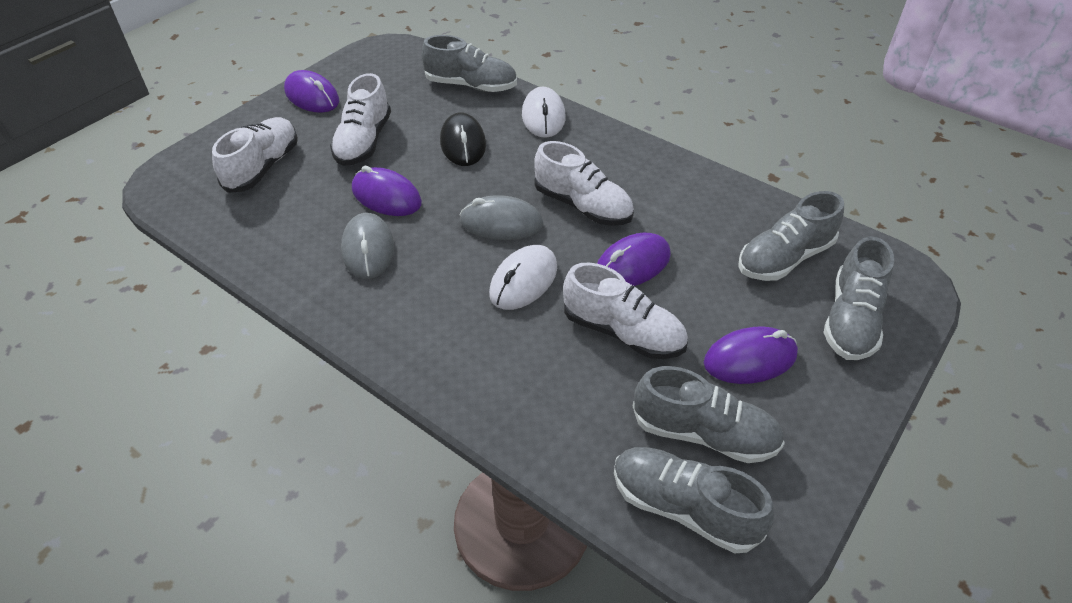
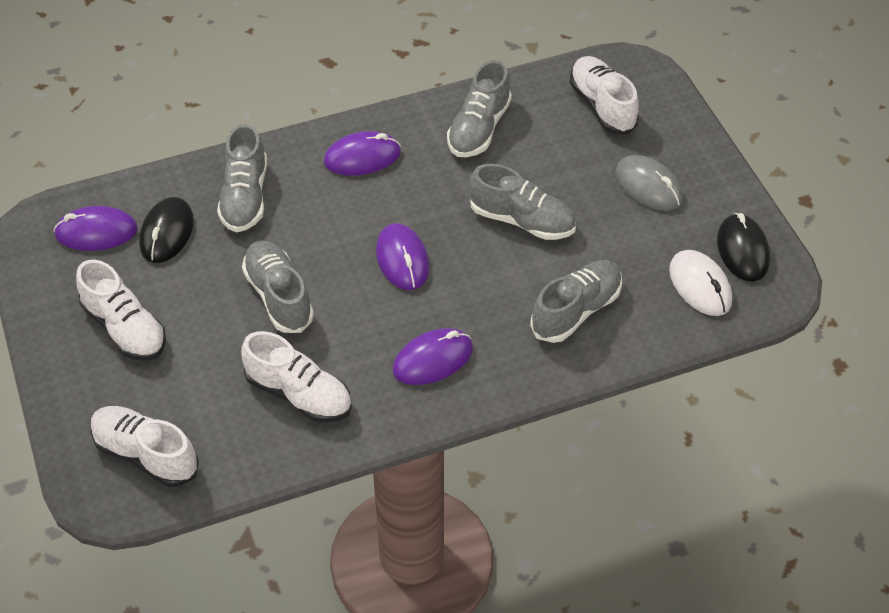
black mouse: [440,112,486,166] = 1 -> [139,197,194,263] [717,213,770,282] = 2
grey mouse: [341,213,394,279] [460,195,543,240] = 2 -> [615,155,683,211] = 1
white mouse: [489,245,557,310] [522,87,566,138] = 2 -> [669,250,732,316] = 1

